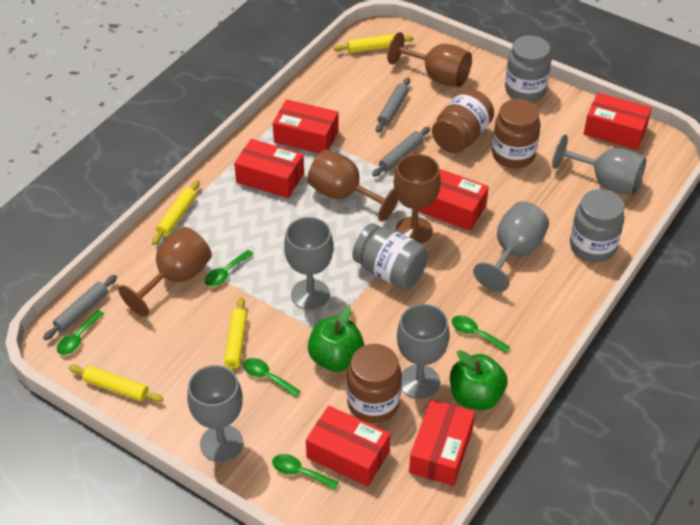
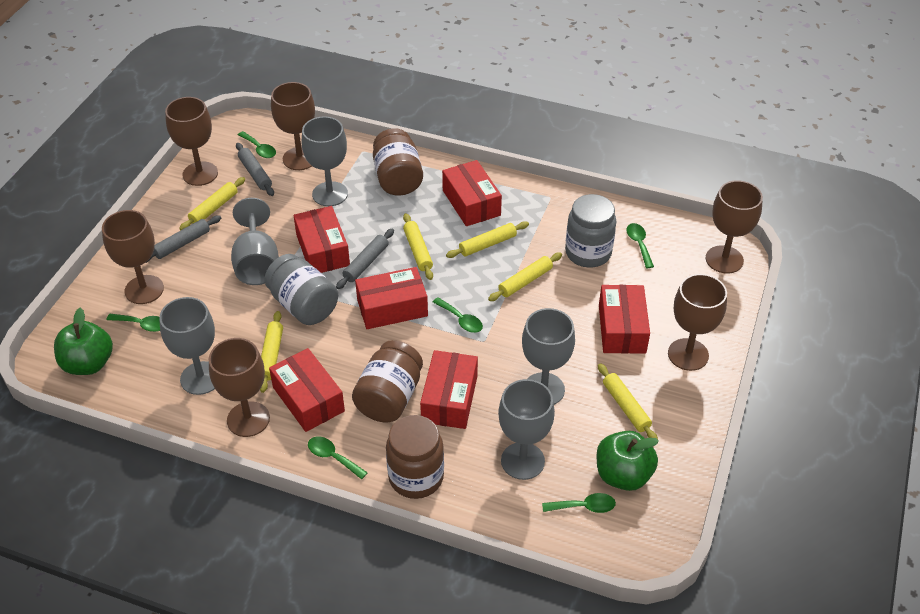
brown goblet: [119,227,212,317] [307,149,398,221] [387,32,472,87] [394,154,441,244] = 4 -> [102,210,164,304] [165,97,218,186] [209,338,270,437] [271,82,315,170] [668,274,727,371] [706,181,763,273] = 6
green spoon: [57,310,104,355] [205,250,253,287] [243,358,300,397] [272,454,339,490] [452,315,510,353] = 5 -> [106,314,160,332] [238,131,276,158] [308,437,368,479] [433,297,483,333] [542,493,616,513] [626,223,654,268] = 6
grey jar: [352,223,428,289] [505,35,551,102] [570,189,624,262] = 3 -> [264,254,338,325] [565,194,616,268] = 2
yellow rolling pin: [69,365,163,403] [152,180,200,245] [224,297,247,372] [333,34,414,53] = 4 -> [179,177,245,230] [260,311,283,393] [403,213,433,280] [446,221,529,258] [488,252,562,301] [598,363,658,439] = 6

